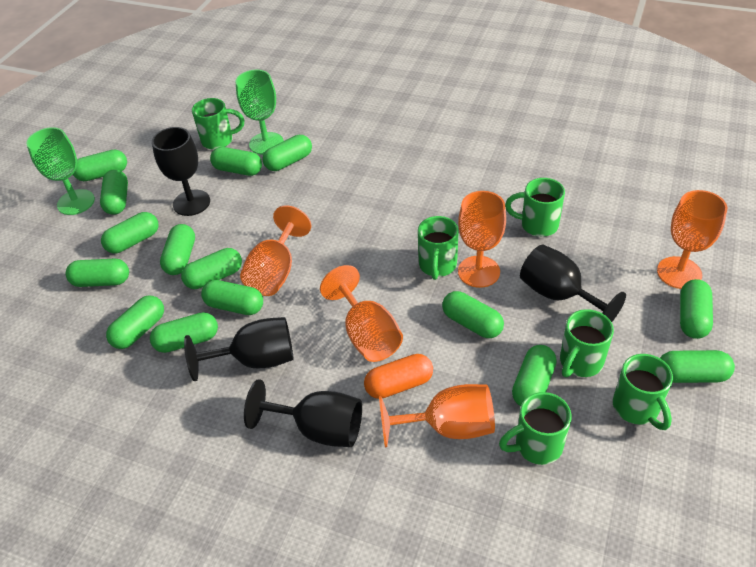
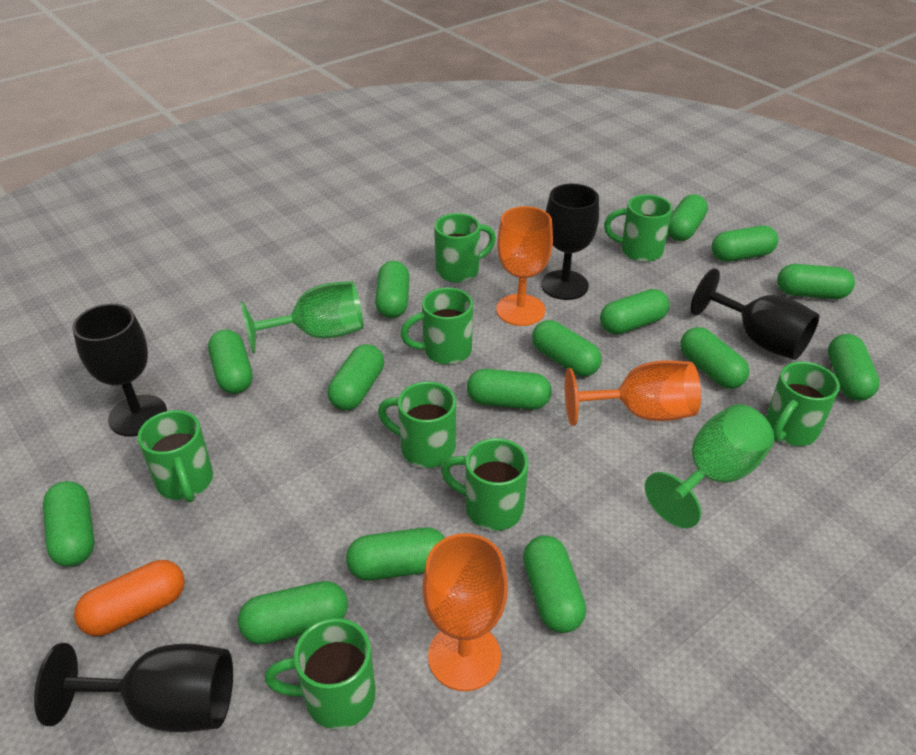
green mug: [192,98,244,150] [418,216,459,280] [499,392,572,465] [505,178,565,237] [560,309,614,377] [613,354,673,430] = 6 -> [137,410,213,502] [265,618,376,729] [378,381,456,468] [400,288,473,365] [434,213,496,283] [441,438,528,531] [604,195,673,262] [766,361,840,446] = 8
orange goblet: [240,206,311,296] [320,265,403,362] [379,384,495,447] [458,191,506,288] [657,190,727,289] = 5 -> [423,533,508,691] [496,206,553,326] [565,360,701,426] = 3

